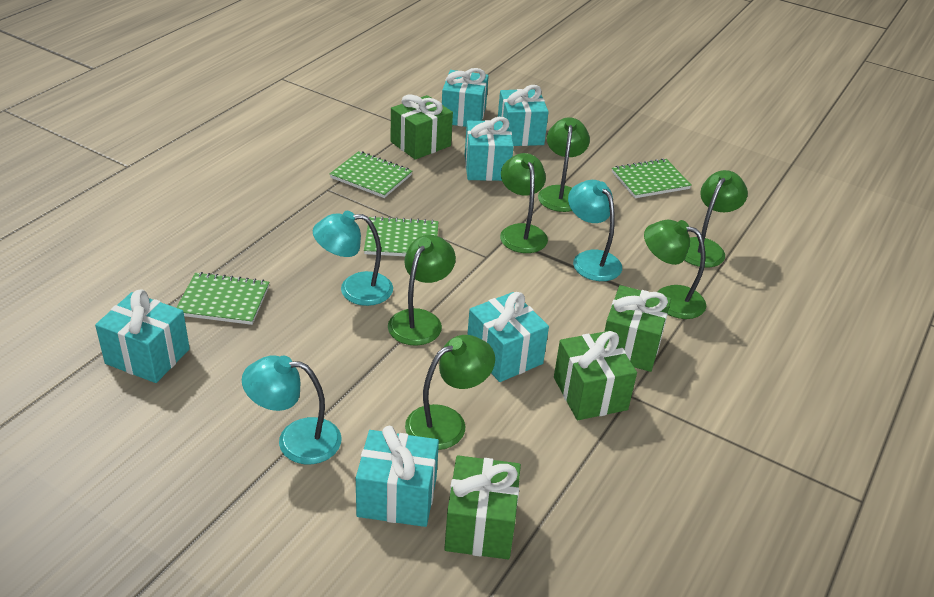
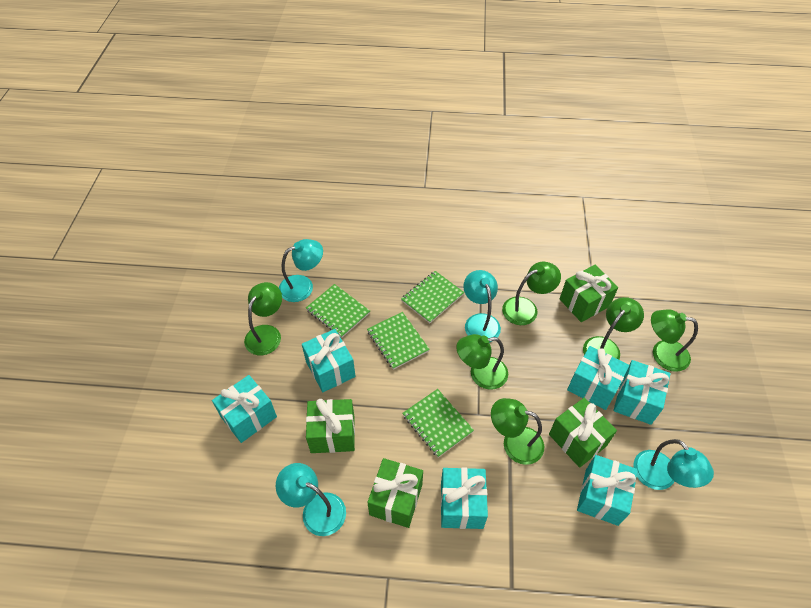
turquoise lamp: [242,355,341,464] [313,211,393,306] [568,180,622,281] = 3 -> [276,463,346,536] [279,239,323,302] [463,270,501,343] [633,439,714,490] = 4

